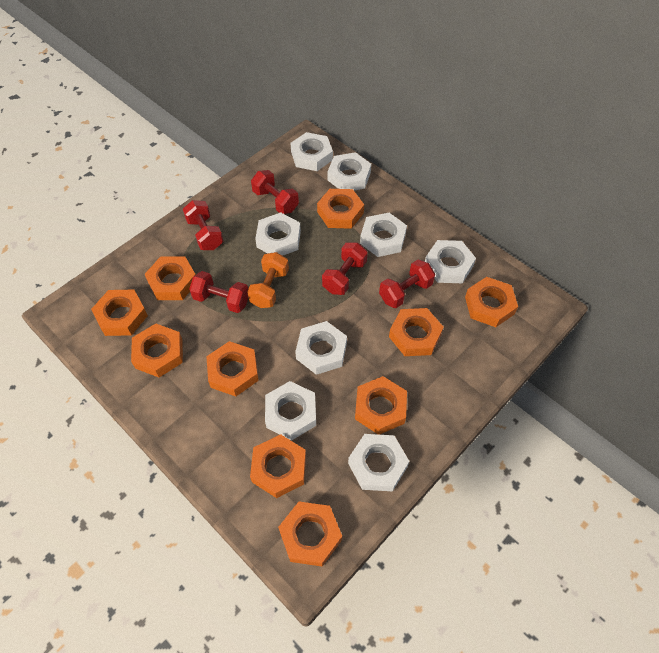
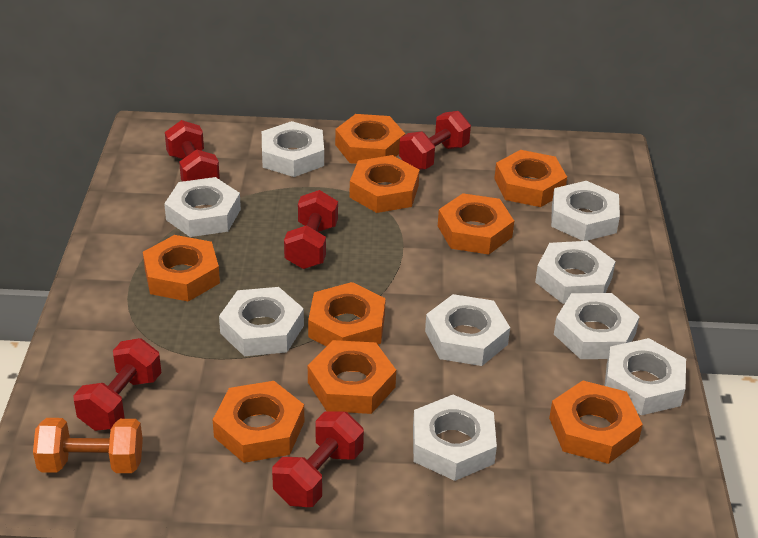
orange nut: [91,290,148,336] [131,324,183,377] [145,257,196,300] [206,341,259,396] [250,434,306,498] [278,502,342,566] [317,189,364,229] [355,376,407,435] [389,308,443,356] [465,277,518,327] = 10 -> [143,235,220,302] [213,381,304,463] [308,282,386,346] [308,340,396,414] [335,114,405,164] [349,155,420,213] [438,193,514,255] [494,150,567,207] [549,380,643,464] = 9
white nut: [255,212,301,256] [265,381,316,440] [291,132,333,171] [295,321,347,375] [328,152,371,190] [348,434,409,491] [360,213,407,257] [425,240,476,283] = 8 -> [164,177,241,237] [219,287,304,356] [262,121,324,177] [413,395,497,481] [425,294,510,366] [535,241,616,304] [551,181,620,241] [554,293,640,359] [605,338,686,415] = 9

